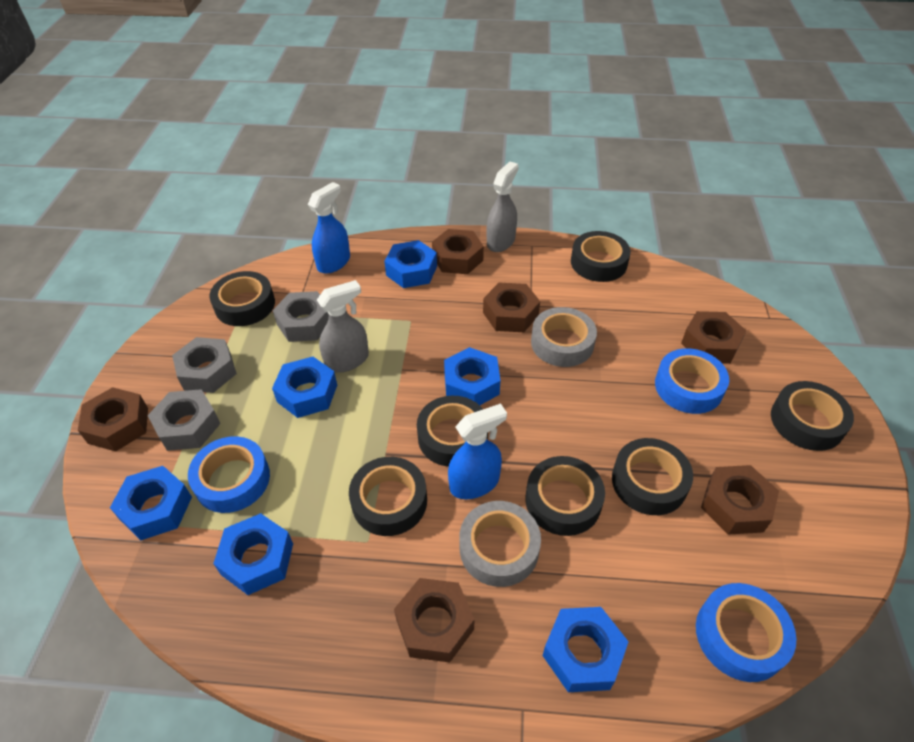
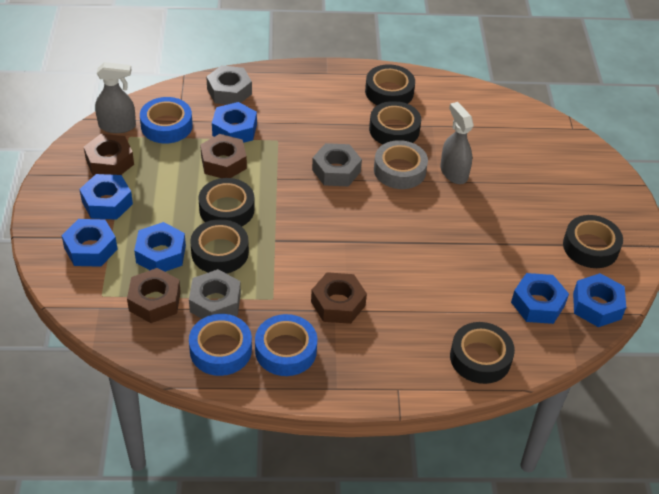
black tape: [209,271,275,326] [349,457,427,536] [417,396,488,467] [526,456,605,536] [571,231,631,282] [612,438,693,515] [771,381,854,451] = 7 -> [190,219,249,274] [198,178,255,226] [365,64,415,105] [369,101,421,144] [450,322,515,384] [563,215,623,268] = 6
blue spray bottle: [308,182,350,274] [448,403,507,499] = 2 -> none = 0
brown nut: [78,387,148,452] [394,578,474,663] [432,229,484,274] [483,283,540,332] [681,311,746,364] [701,465,779,535] = 6 -> [84,134,134,176] [127,268,181,323] [200,134,247,178] [311,272,367,324] = 4
grey tape: [459,501,541,587] [531,307,597,367] = 2 -> [374,140,428,189] = 1

